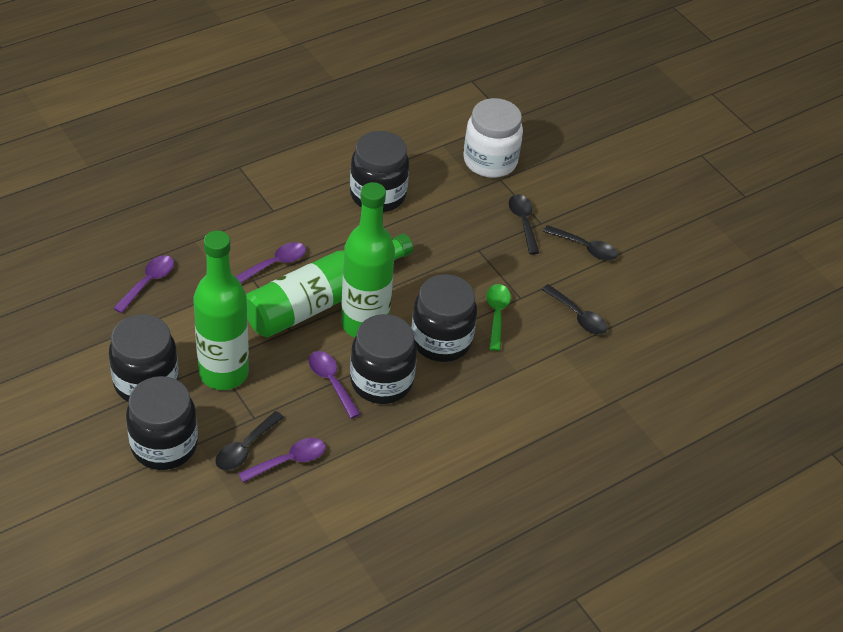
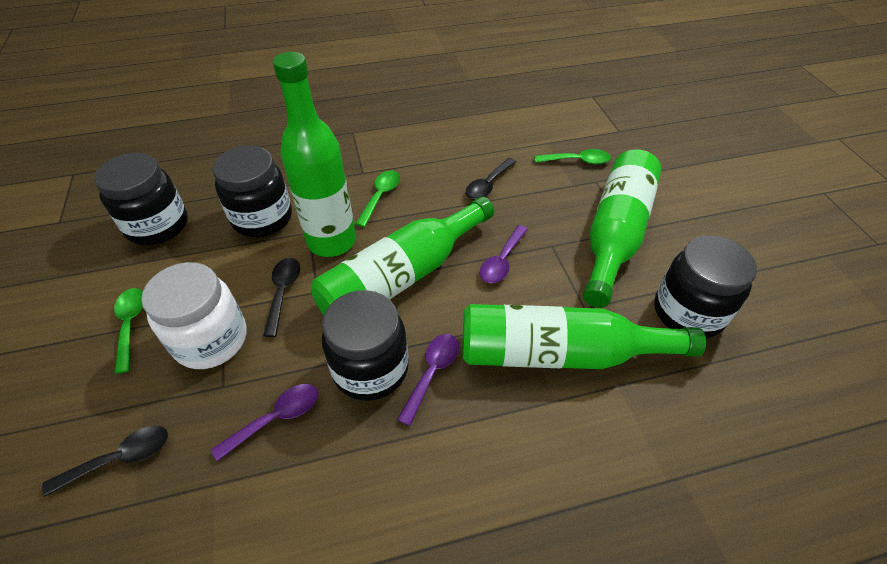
black jar: [109,314,179,402] [126,376,198,470] [350,131,409,212] [350,314,417,404] [411,274,477,362] = 5 -> [94,153,188,245] [212,146,292,237] [322,290,409,401] [654,236,757,339] = 4
black spoon: [215,411,284,470] [509,194,539,255] [541,284,607,335] [543,225,618,261] = 4 -> [42,426,168,497] [263,258,300,337] [466,158,516,199] = 3
green bottle: [193,231,249,390] [246,234,413,338] [341,182,395,338] = 3 -> [273,52,356,257] [311,197,494,315] [462,304,706,369] [583,149,661,308] = 4
green spoon: [486,284,511,351] = 1 -> [114,288,143,374] [355,170,400,227] [534,149,611,164] = 3
purple spoon: [113,256,174,313] [235,242,306,283] [238,438,326,483] [308,351,360,419] = 4 -> [211,384,318,461] [397,334,459,426] [480,225,528,283] = 3

